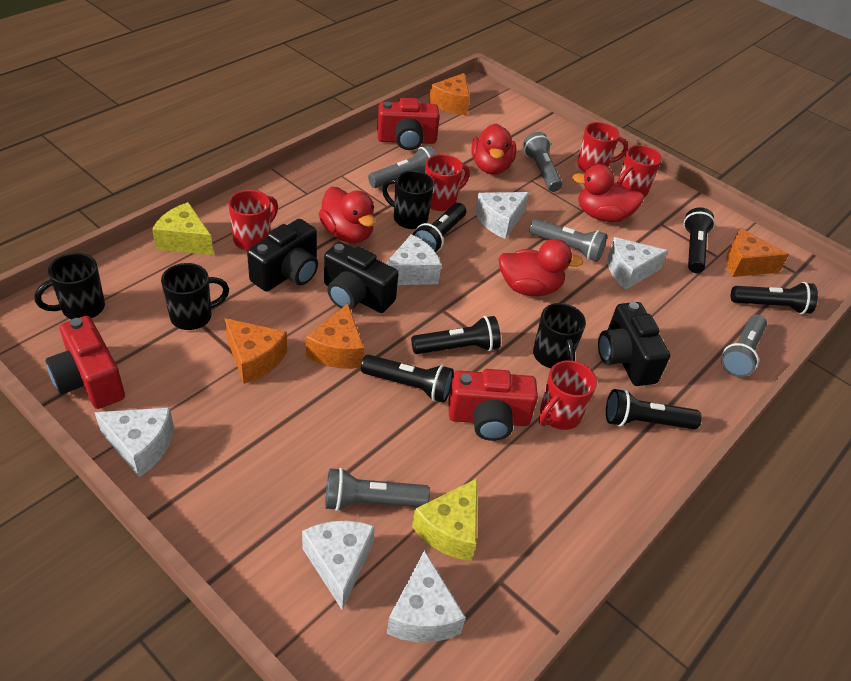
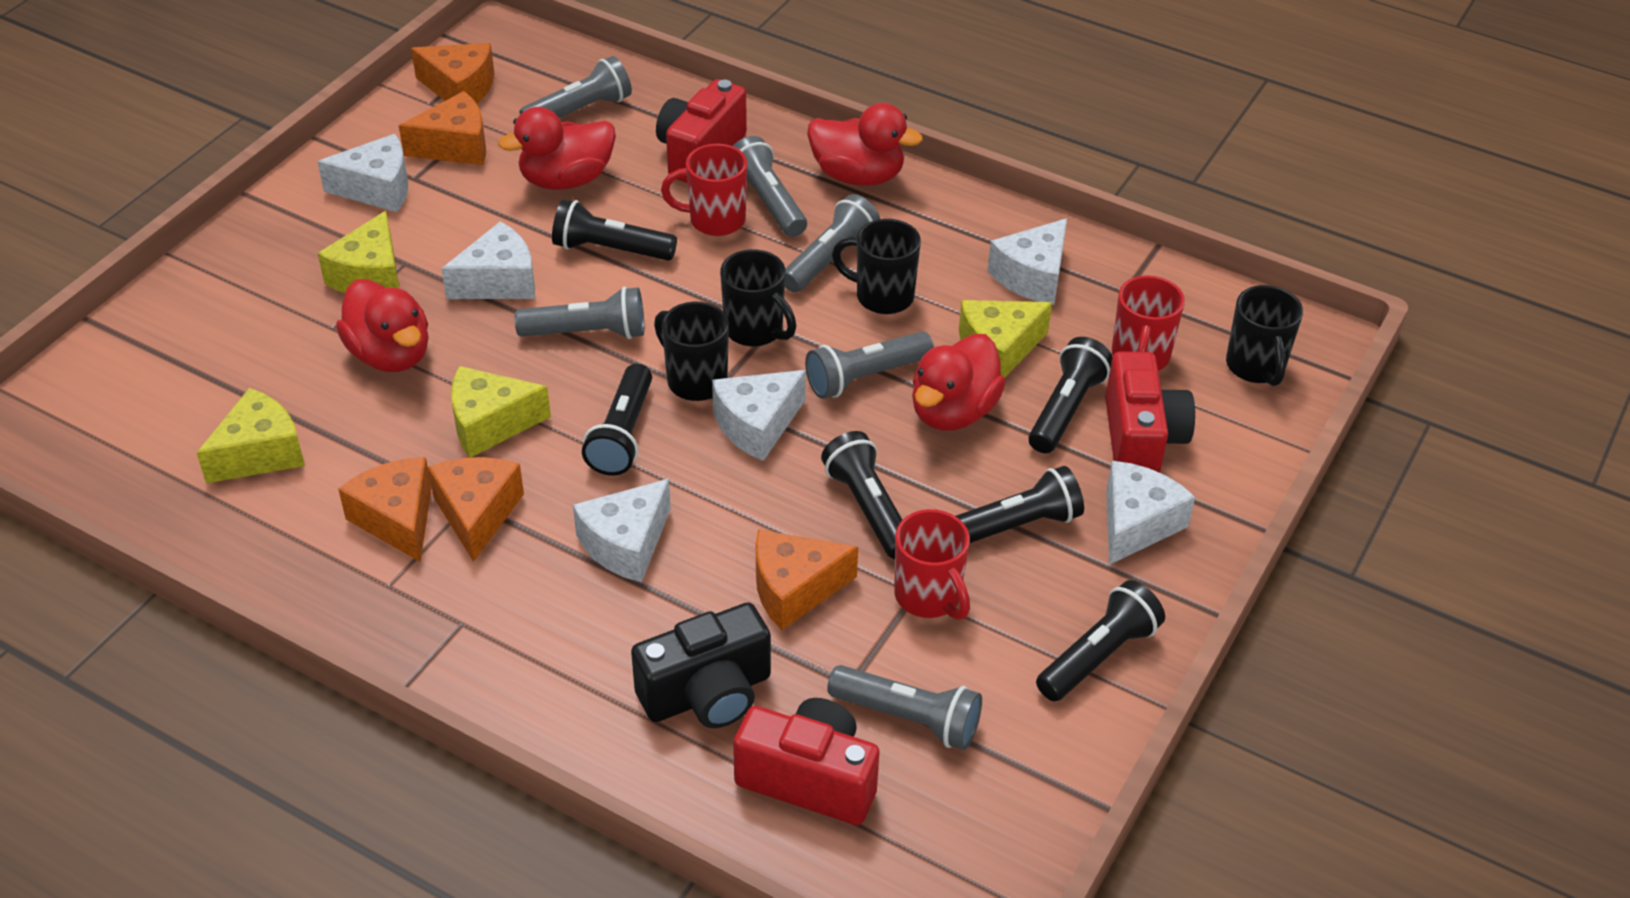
black camera: [247,219,318,292] [324,242,399,313] [598,302,670,386] = 3 -> [631,602,771,728] = 1
grey flashlight: [325,468,430,511] [368,146,436,188] [523,132,562,192] [529,219,607,262] [721,314,767,377] = 5 -> [515,287,644,339] [519,56,632,118] [733,136,807,237] [785,194,880,292] [805,331,934,399] [827,665,982,750] = 6
orange cheese: [225,318,287,384] [306,303,364,369] [429,73,470,115] [727,228,789,277] = 4 -> [338,457,432,562] [399,91,486,165] [411,43,494,104] [428,457,524,562] [756,529,858,630] = 5
red mug: [228,190,278,251] [425,154,470,211] [539,360,597,430] [577,122,628,173] [617,145,662,197] = 5 -> [661,144,747,236] [894,509,970,620] [1112,275,1185,371] = 3
yellow cheese: [152,202,214,255] [412,479,477,561] = 2 -> [197,388,305,483] [318,211,399,293] [451,366,551,458] [959,300,1052,378] = 4

